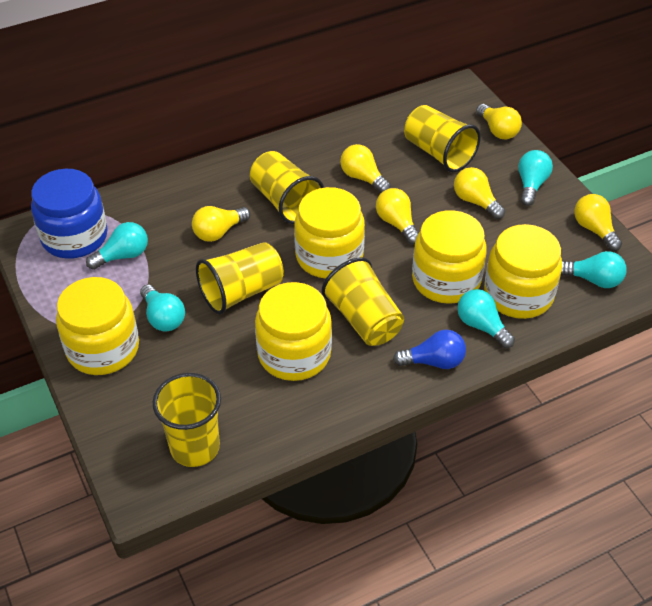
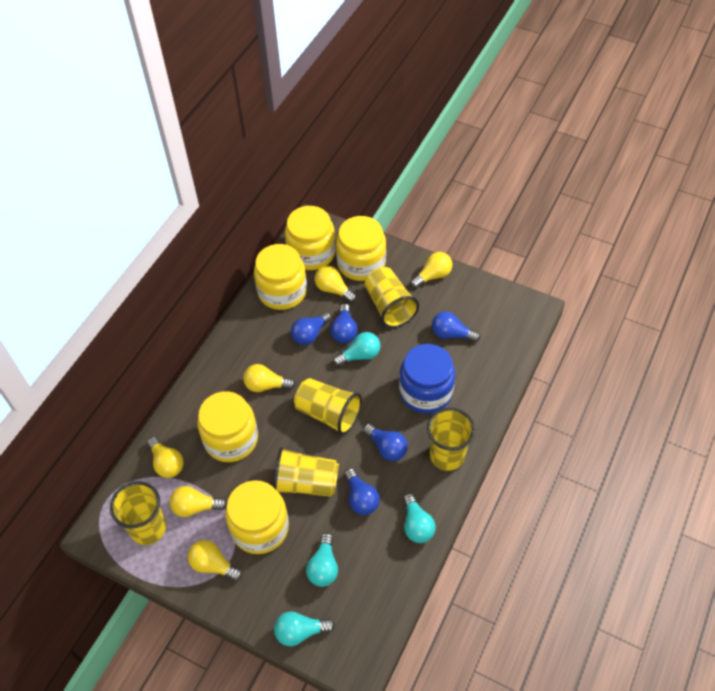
blue light bulb: [393,330,466,369] = 1 -> [291,312,331,345] [330,304,358,343] [344,468,380,515] [363,424,408,461] [432,312,480,342] = 5
turquoise light bulb: [86,222,148,270] [140,284,185,332] [457,289,515,348] [518,150,553,206] [561,251,627,288] = 5 -> [274,611,335,646] [306,533,338,587] [333,332,380,366] [403,493,436,543] = 4

